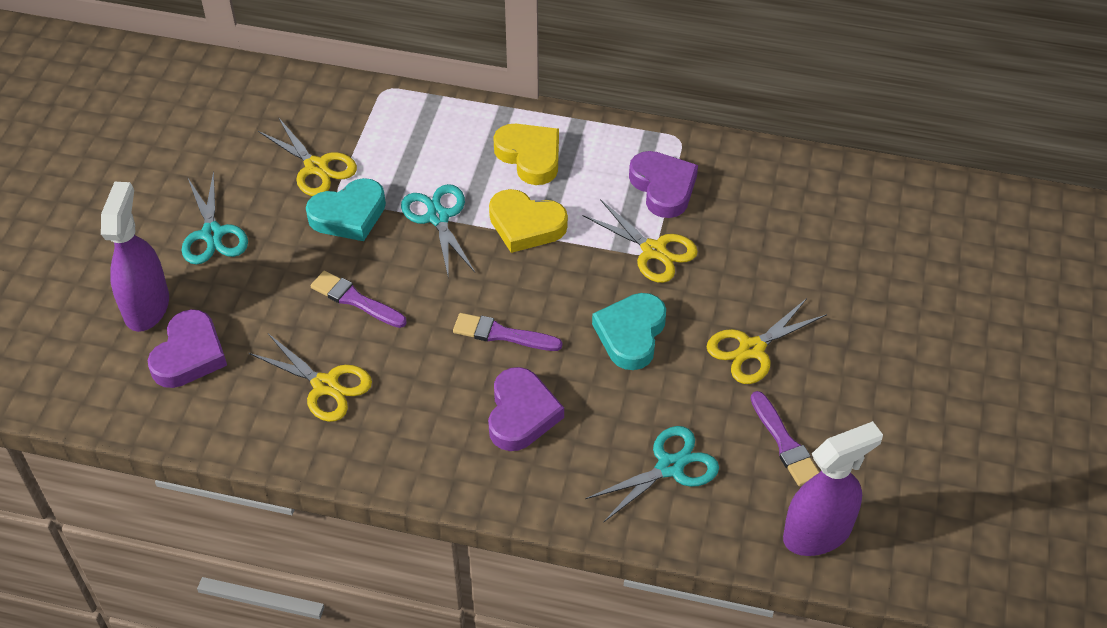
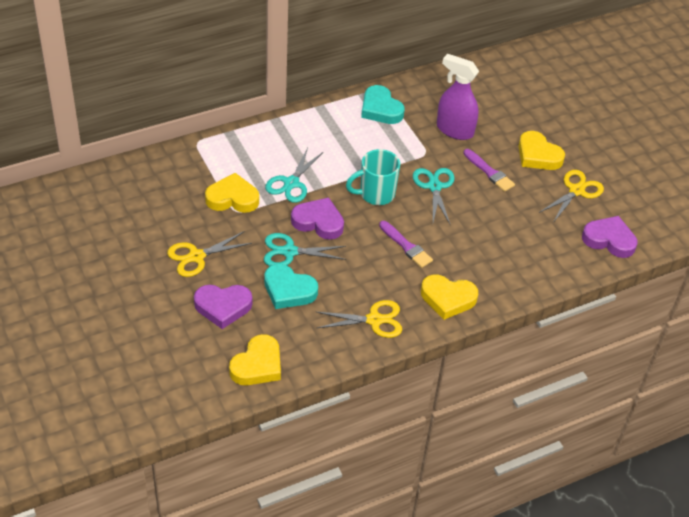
purple brush: [311,271,407,328] [453,313,563,351] [750,391,820,486] = 3 -> [379,221,433,268] [463,149,515,192] = 2
purple spray bottle: [101,182,169,332] [783,421,883,556] = 2 -> [437,54,479,140] = 1
turquoise mug: none = 0 -> [346,149,400,205] = 1
yellow heart: [489,189,568,253] [493,124,559,185] = 2 -> [205,173,259,213] [229,334,281,385] [421,274,478,320] [518,131,565,170] = 4
yellow scissors: [248,334,372,422] [258,117,357,196] [582,199,698,283] [707,298,827,384] = 4 -> [167,231,252,277] [317,300,402,338] [539,170,604,223] = 3

